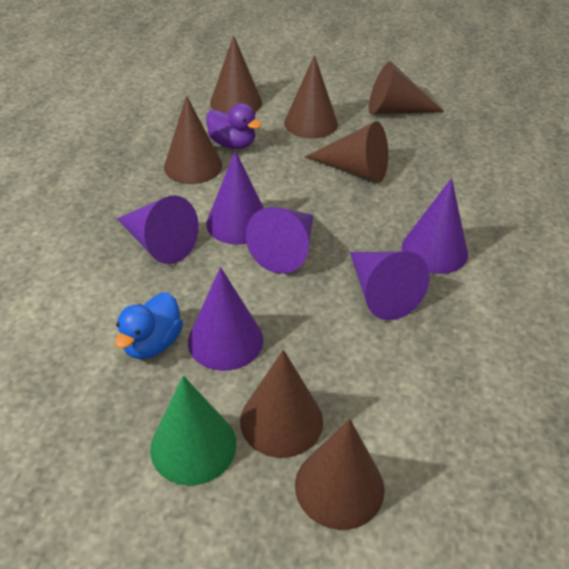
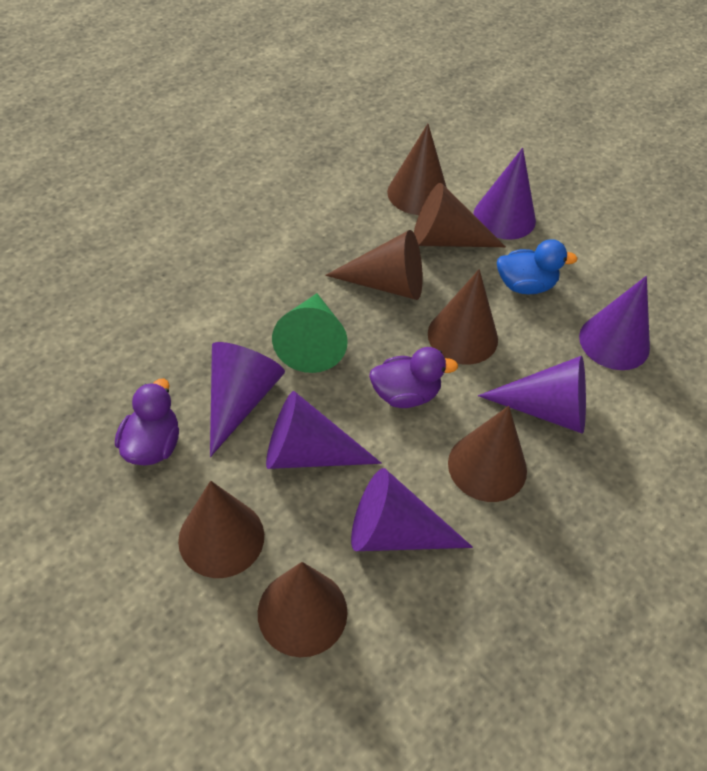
purple duck: [206,103,262,149] = 1 -> [115,379,179,465] [369,347,458,408] = 2

